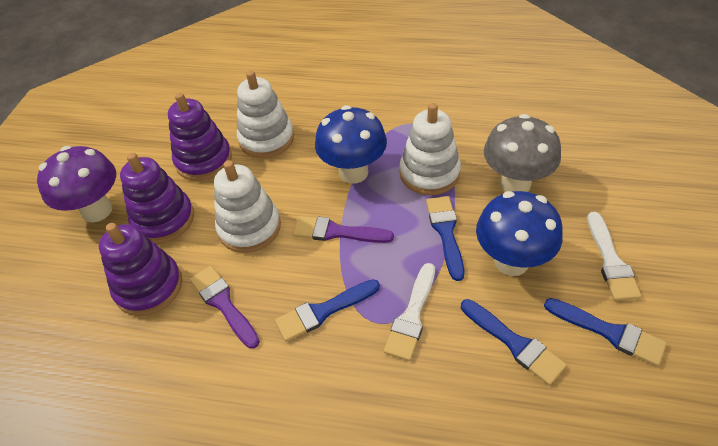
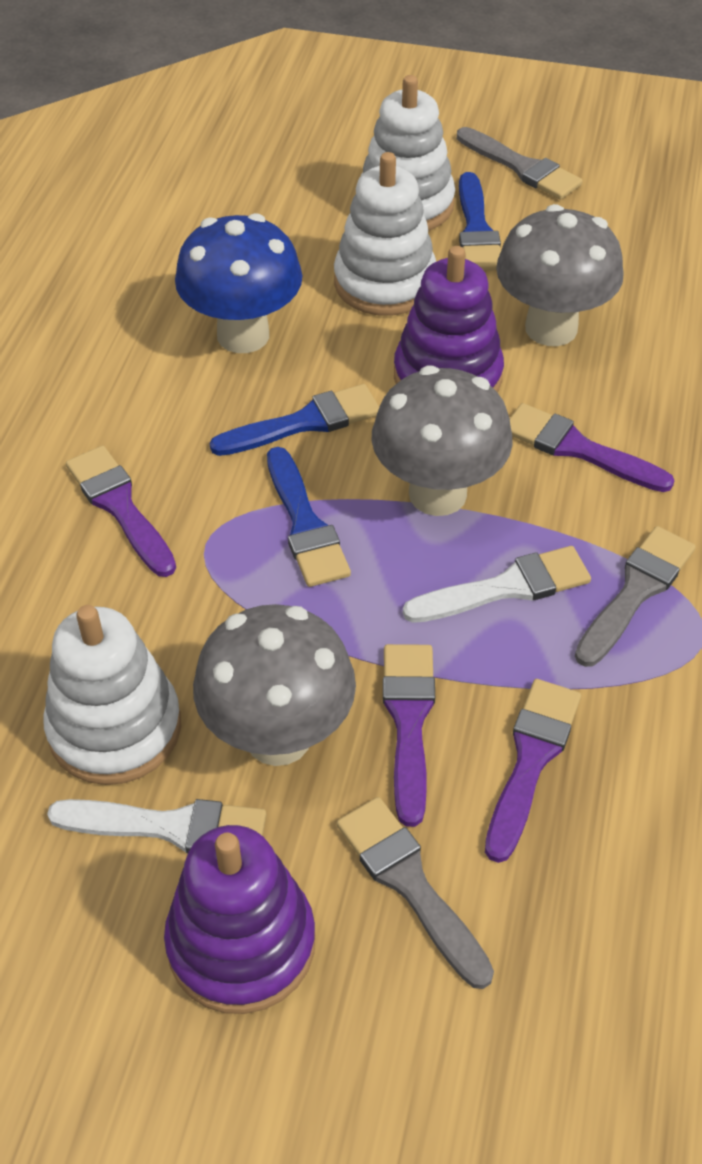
blue brush: [275,279,380,342] [426,196,464,281] [461,299,567,385] [544,298,667,366] = 4 -> [209,384,379,456] [267,447,351,587] [459,172,501,271] = 3
blue mushroom: [315,105,387,184] [476,191,563,276] = 2 -> [175,213,302,353] = 1
grey brush: none = 0 -> [336,797,494,989] [457,127,583,200] [575,526,696,667] = 3
grey mushroom: [484,114,561,192] = 1 -> [193,604,356,766] [371,366,513,516] [496,204,624,346] = 3
purple brush: [190,266,260,349] [293,216,394,243] = 2 -> [66,445,176,577] [383,644,435,827] [485,679,581,863] [510,403,674,492] = 4
purple mushroom: [37,146,116,223] = 1 -> none = 0
purple stacking toy: [99,223,182,316] [120,153,194,244] [168,93,232,181] = 3 -> [164,825,315,1014] [394,246,504,393] = 2

